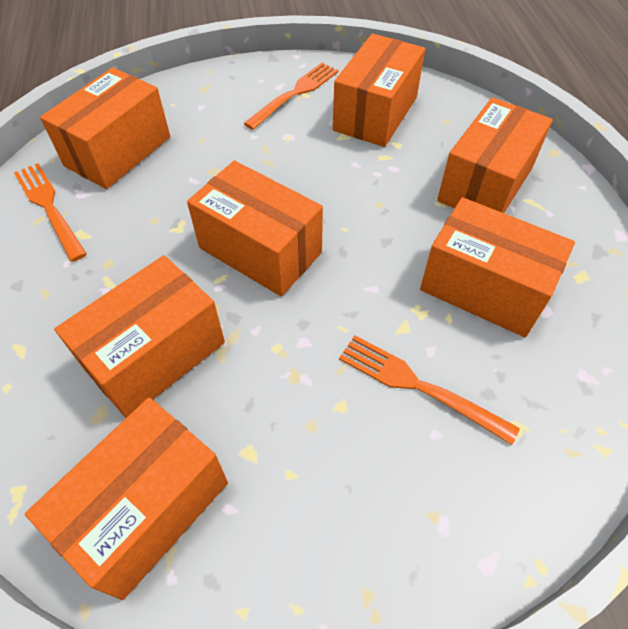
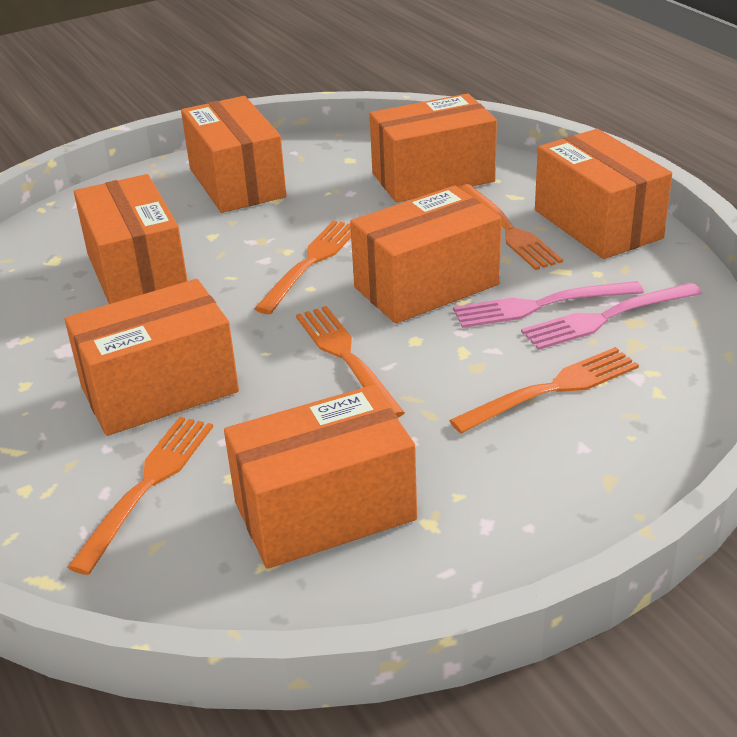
orange fork: [14,163,87,262] [243,63,339,130] [339,335,520,445] = 3 -> [67,417,213,575] [254,220,351,314] [296,306,405,418] [449,347,639,433] [458,184,563,270] = 5
pink fork: none = 0 -> [453,281,644,328] [521,282,702,350] = 2

